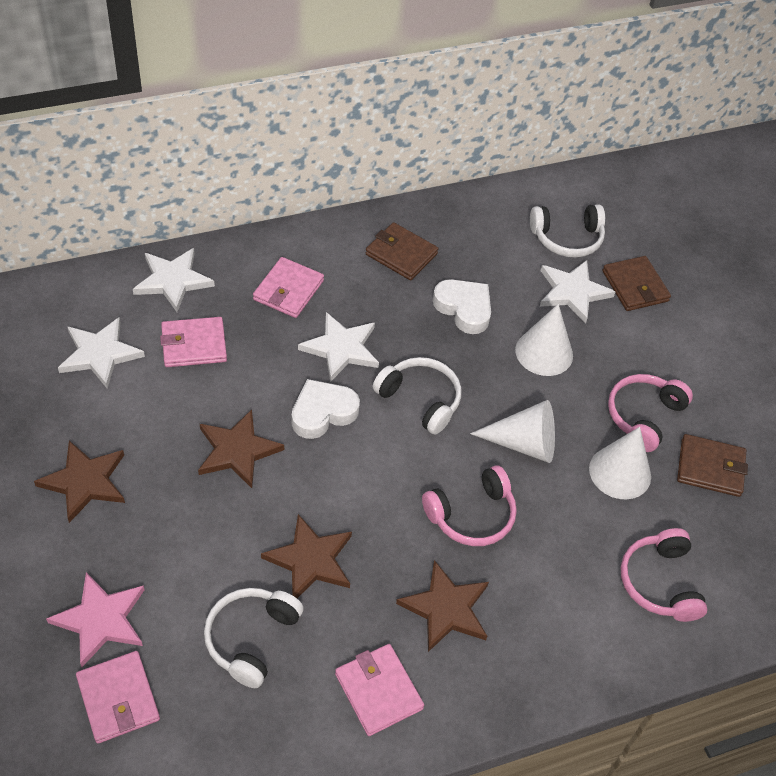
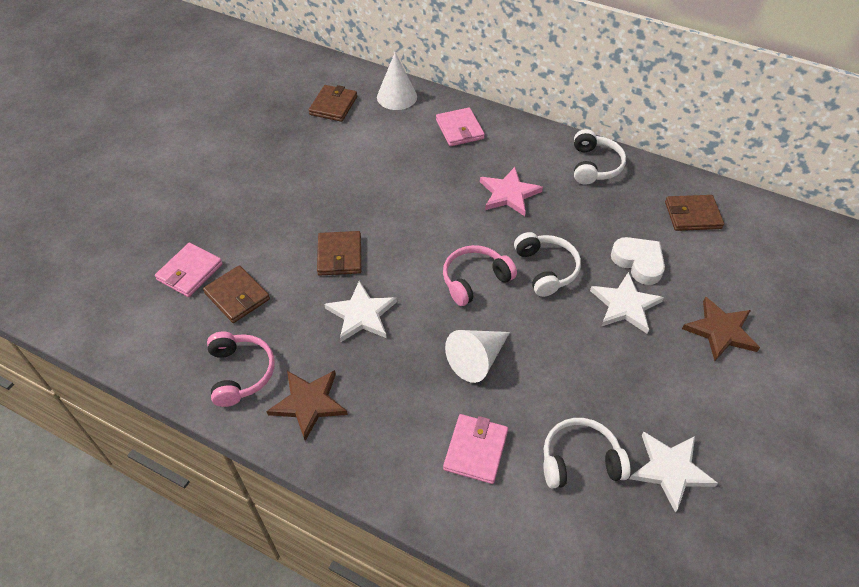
brown star: [34,441,125,523] [198,409,284,488] [261,514,352,598] [396,560,489,652] = 4 -> [266,370,348,441] [682,296,760,361] = 2
brown wallet: [366,222,438,280] [602,256,671,311] [677,434,748,497] = 3 -> [203,265,270,323] [309,85,357,122] [317,231,361,276] [665,195,724,231] = 4
pink headphones: [422,465,517,546] [608,374,693,452] [621,528,708,622] = 3 -> [207,332,275,407] [443,245,517,306] = 2
pink wallet: [76,651,160,744] [160,317,227,367] [253,257,324,318] [335,644,424,736] = 4 -> [155,243,223,297] [436,107,485,146] [443,414,508,484] = 3
white cone: [470,400,555,463] [515,304,573,376] [589,427,651,500] = 3 -> [377,52,417,110] [445,330,510,383] = 2
white heart: [292,379,360,439] [433,279,491,334] = 2 -> [611,237,665,285] = 1
white star: [58,317,145,389] [133,248,215,312] [298,312,379,382] [540,260,615,323] = 4 -> [324,281,397,342] [590,272,664,334] [630,432,718,513] = 3

